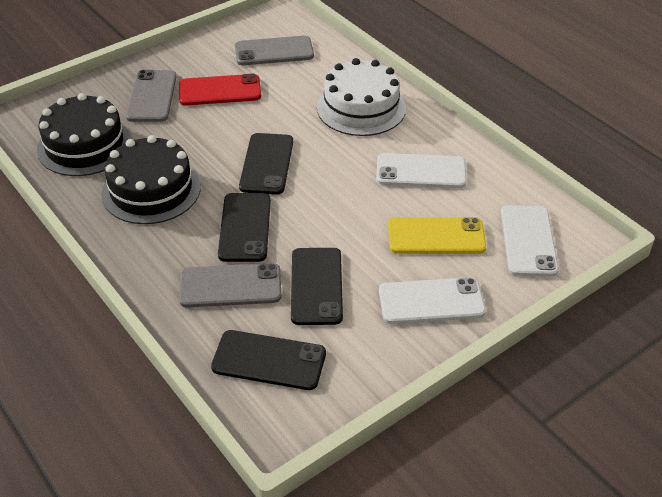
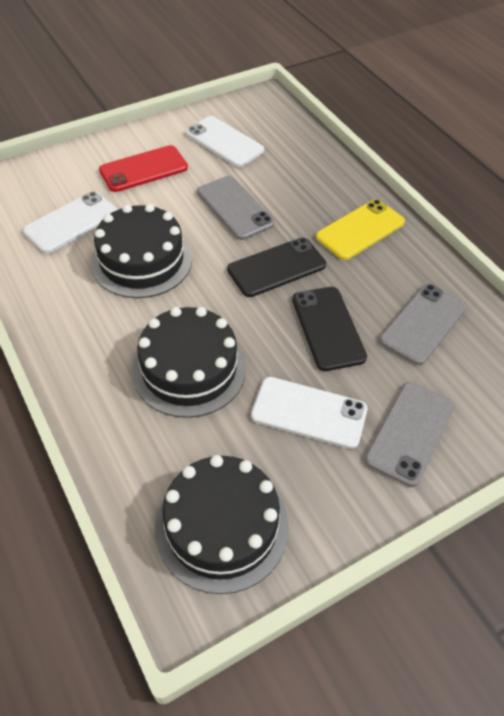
black cake: [37,93,132,176] [101,135,201,224] = 2 -> [91,204,192,298] [132,307,246,418] [155,455,289,594] = 3
black phone: [211,330,326,390] [218,193,271,262] [239,133,293,195] [291,248,343,325] = 4 -> [227,238,326,297] [292,287,367,371] = 2
white cake: [317,58,406,136] = 1 -> none = 0

